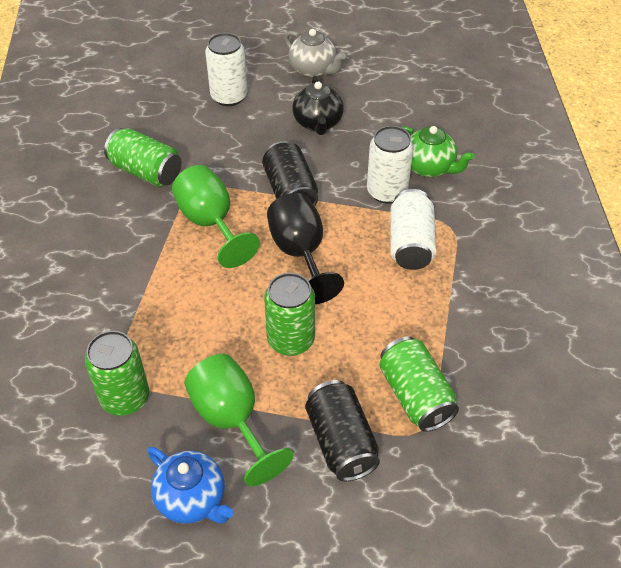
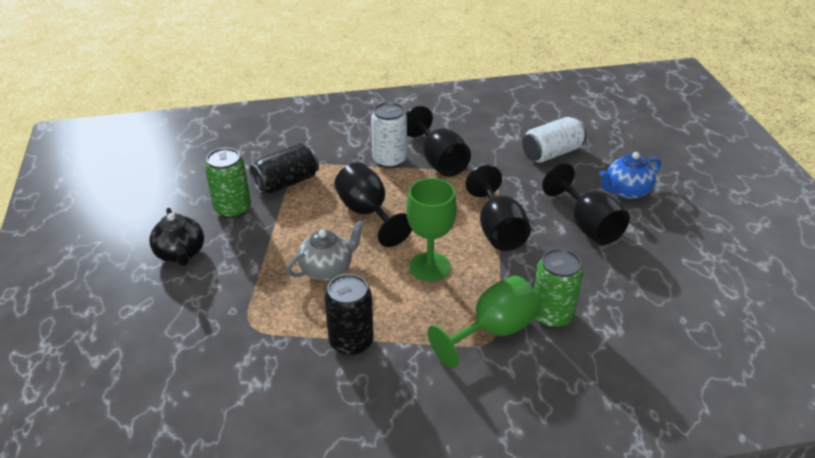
black goblet: [267,193,344,304] = 1 -> [334,162,412,247] [406,106,471,177] [465,165,531,251] [542,163,629,245] = 4
green can: [85,331,149,416] [104,128,182,187] [264,273,315,356] [379,336,459,432] = 4 -> [205,148,251,219] [534,248,583,328] = 2
green teapot: [401,126,475,177] = 1 -> none = 0
white can: [205,33,248,106] [367,126,414,204] [390,189,436,270] = 3 -> [371,102,407,168] [522,117,587,163] = 2

